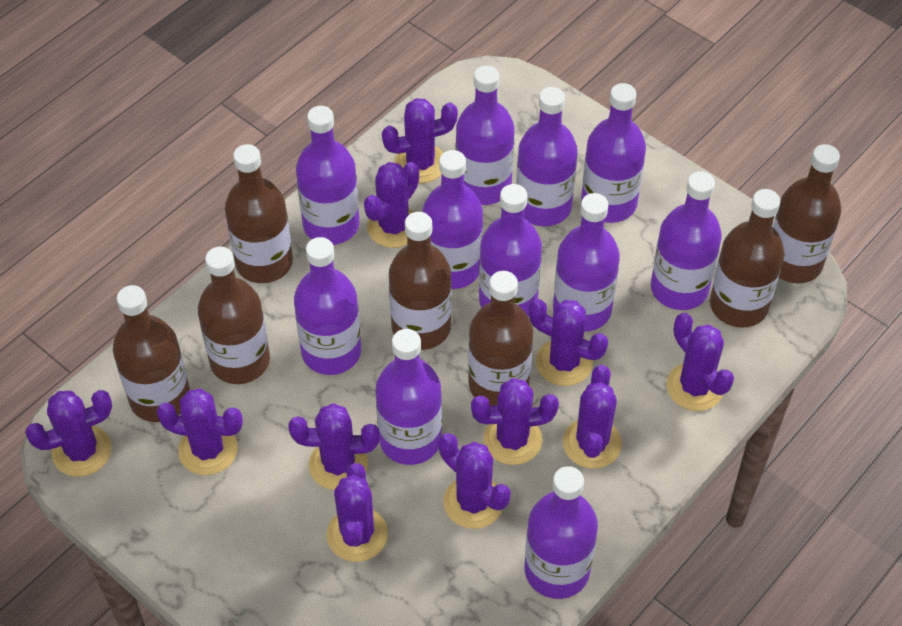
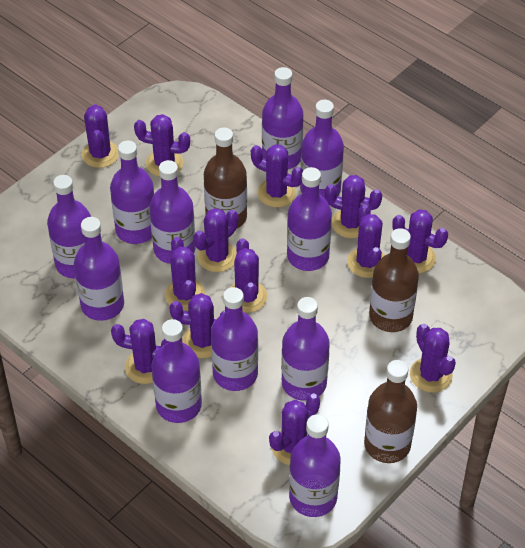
brown bottle: [113,285,190,422] [198,247,270,384] [225,144,293,283] [389,212,452,350] [468,271,533,406] [710,189,784,327] [773,144,841,283] = 7 -> [204,128,247,228] [364,360,417,463] [369,228,419,332] = 3
purple cactus: [25,390,112,477] [156,389,243,475] [288,403,380,490] [327,463,388,562] [364,162,419,248] [382,98,458,183] [439,433,511,529] [471,378,559,465] [529,299,608,386] [563,365,622,469] [667,313,734,411] = 11 -> [82,104,119,168] [111,319,165,384] [134,114,190,177] [165,237,206,311] [170,293,225,358] [193,208,238,272] [230,238,268,313] [251,144,303,207] [269,393,320,465] [325,175,382,238] [347,205,385,278] [392,209,448,273] [410,324,456,393] = 13

